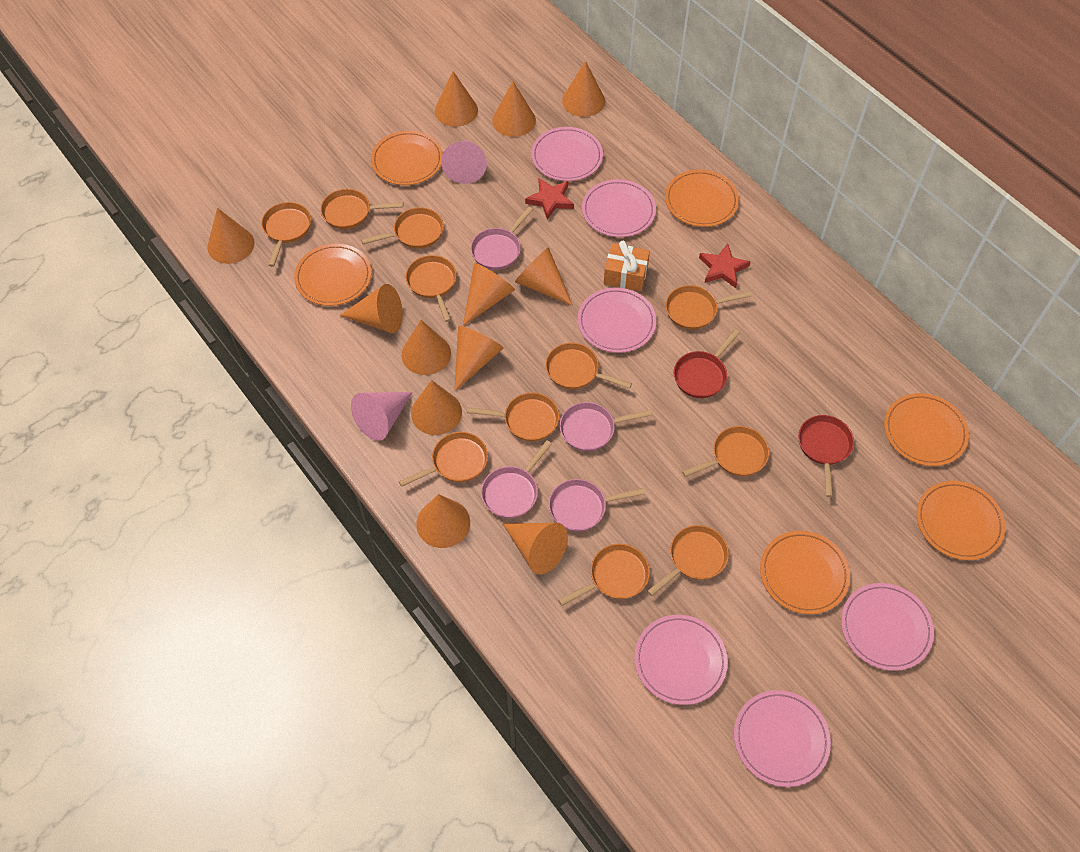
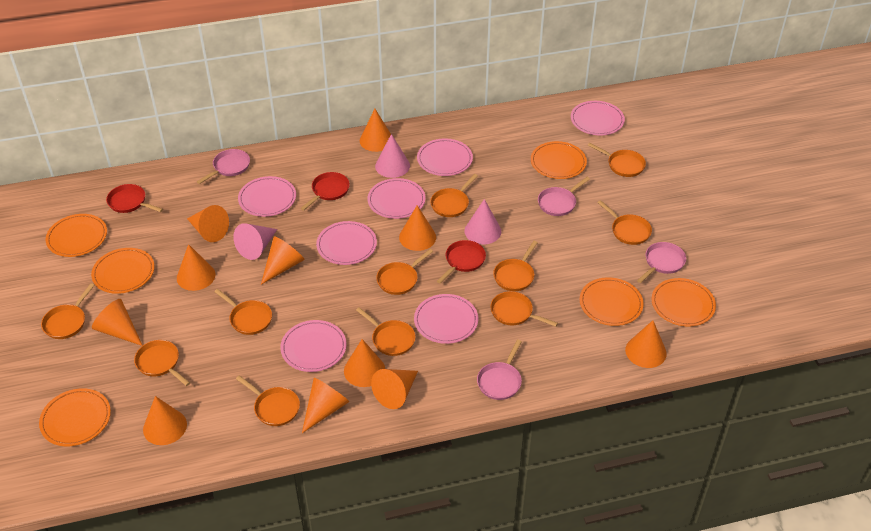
orange cone: [207,208,255,264] [340,284,403,333] [401,320,451,375] [411,380,462,435] [416,494,470,548] [435,71,478,127] [454,326,503,391] [463,263,515,326] [492,81,536,137] [502,523,568,575] [515,247,573,306] [562,61,605,117] = 12 -> [92,299,143,346] [143,396,187,445] [177,244,215,291] [187,205,229,242] [261,236,304,285] [302,378,349,433] [344,339,385,387] [360,109,391,152] [371,369,418,409] [399,205,436,251] [625,320,667,368] = 11
orange gift: [604,241,650,292] = 1 -> none = 0
pink cone: [351,392,413,441] [441,140,487,184] = 2 -> [233,223,277,260] [375,134,410,178] [464,199,501,244] = 3
pink plate: [531,127,603,181] [577,287,656,353] [582,179,656,237] [634,615,728,705] [734,690,831,787] [841,583,934,671] = 6 -> [238,176,296,217] [280,320,346,372] [316,221,377,265] [367,178,426,219] [414,294,478,344] [417,138,473,176] [571,101,625,135] = 7
red pan: [674,330,740,398] [798,415,854,497] = 2 -> [106,184,163,213] [301,172,350,211] [437,240,486,284] = 3
red star: [525,178,574,220] [699,243,750,288] = 2 -> none = 0

